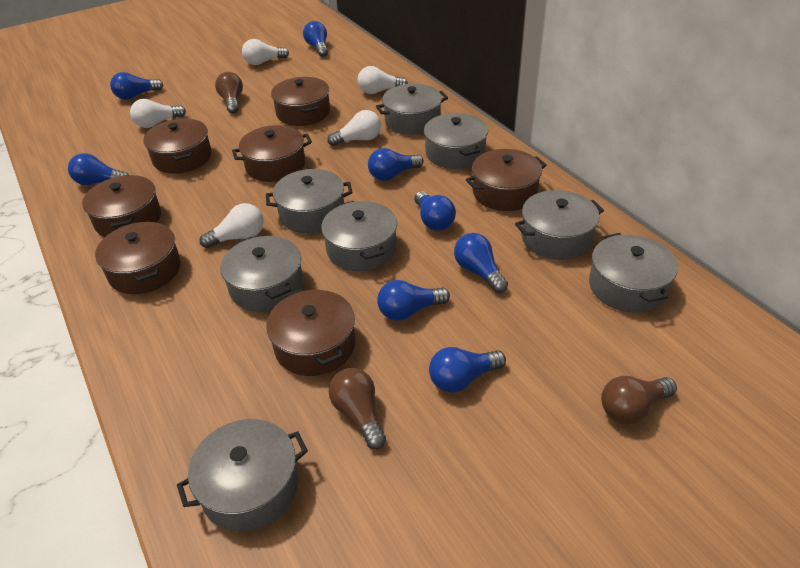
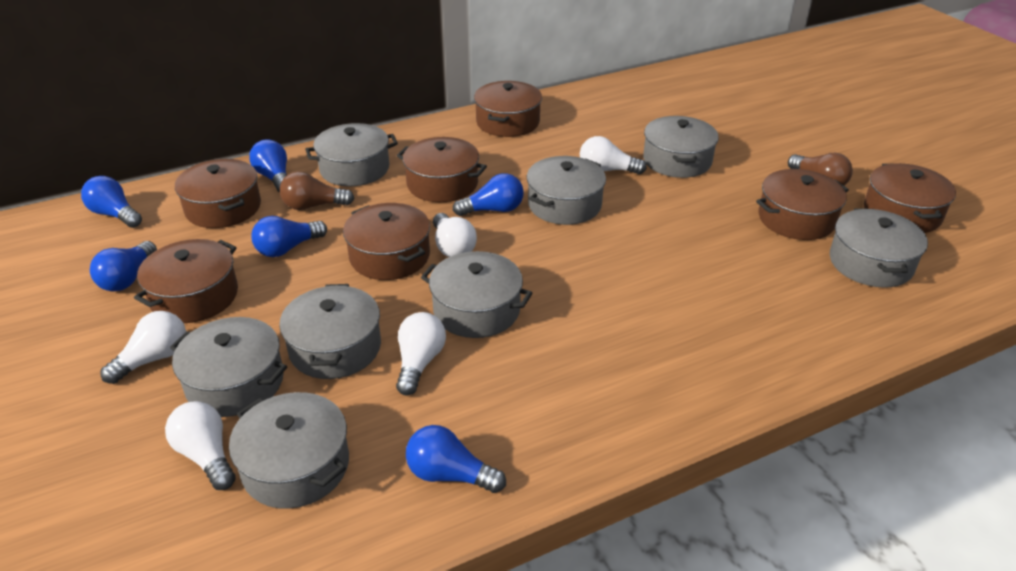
blue light bulb: [68,153,129,185] [110,72,164,100] [303,21,328,57] [368,148,424,181] [377,280,450,321] [414,191,456,231] [429,347,506,393] [454,233,508,293] = 8 -> [81,176,142,228] [90,241,157,292] [249,139,287,193] [251,216,327,257] [406,425,506,493] [453,173,524,216] = 6
brown light bulb: [215,72,243,113] [329,368,386,449] [601,376,677,424] = 3 -> [280,171,355,210] [788,153,853,186] = 2

